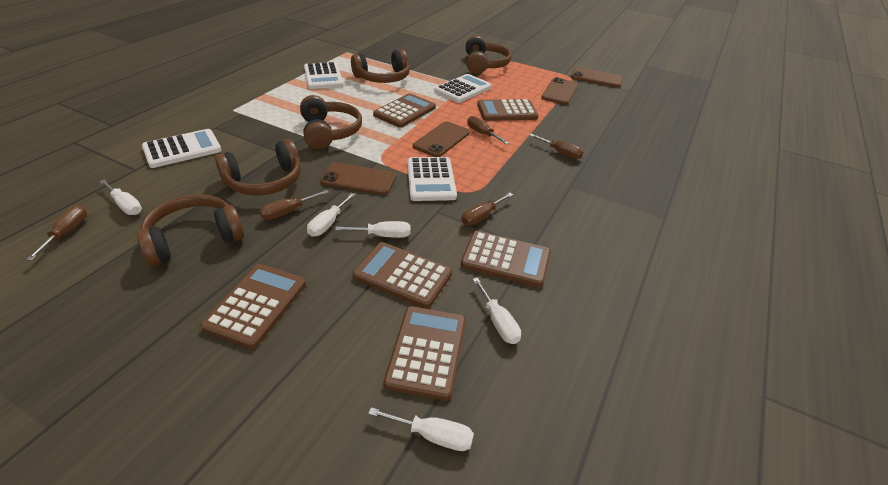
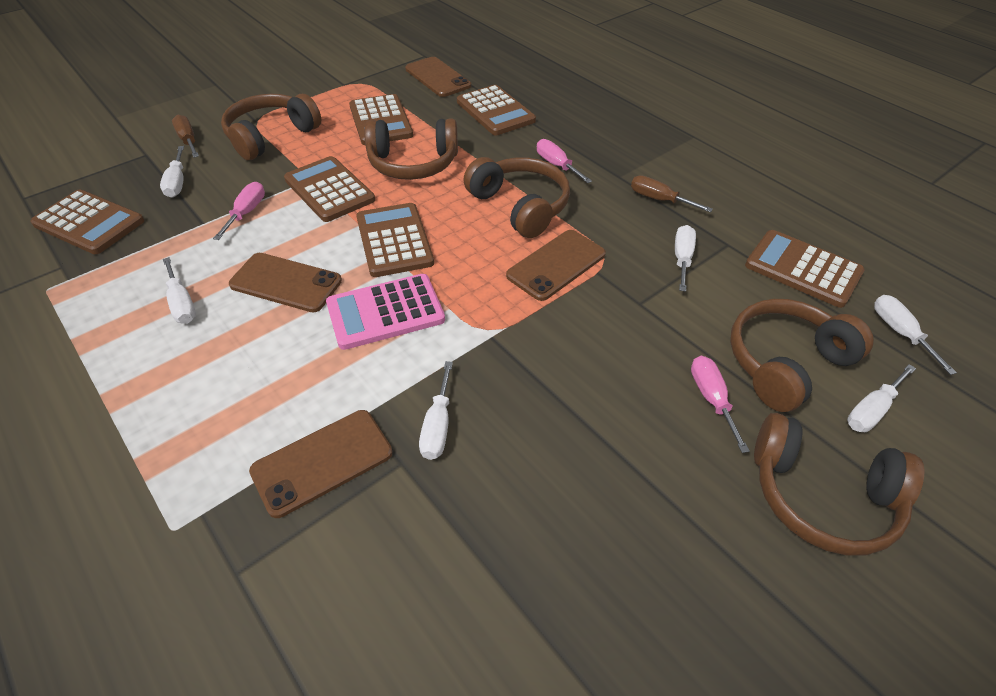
brown screwdriver: [26,205,87,261] [259,190,329,220] [461,193,513,226] [467,116,509,144] [529,134,583,159] = 5 -> [172,114,199,158] [631,175,713,212] = 2
pink calculator: none = 0 -> [326,274,445,350] = 1
pink screwdriver: none = 0 -> [213,182,265,240] [537,139,592,183] [691,356,750,453] = 3
white calculator: [142,129,222,168] [304,62,343,89] [407,157,457,201] [434,74,492,103] = 4 -> none = 0
white screwdriver: [99,180,142,215] [307,193,356,237] [335,221,411,238] [368,407,474,451] [473,278,521,344] = 5 -> [160,146,184,197] [163,257,196,324] [419,361,453,460] [675,225,696,292] [847,364,916,432] [874,295,957,375] = 6

